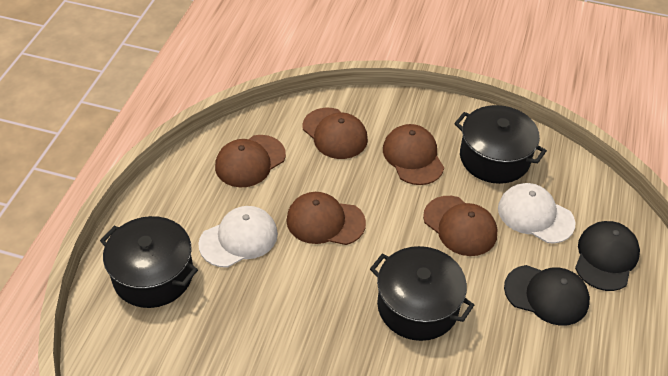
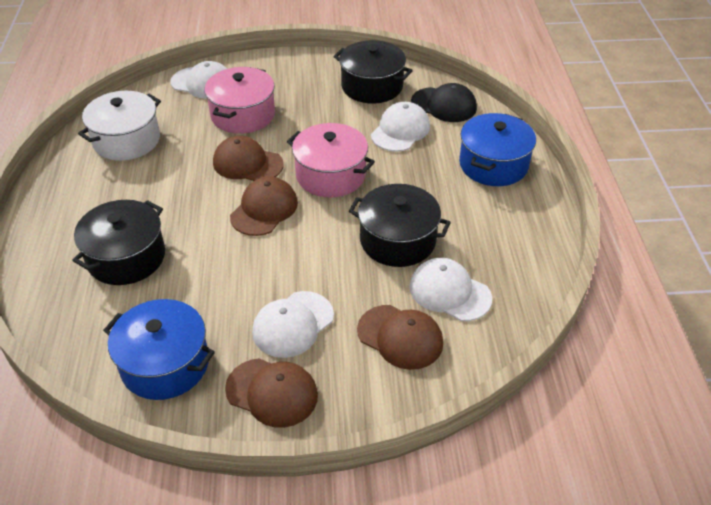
black cap: [504,265,590,326] [575,221,640,291] = 2 -> [411,83,477,122] = 1
blue pot: none = 0 -> [103,299,215,400] [459,113,536,186] = 2
brown cap: [215,135,286,187] [286,192,366,245] [302,108,368,159] [383,124,444,185] [423,196,497,256] = 5 -> [213,136,284,181] [225,358,318,428] [230,177,298,236] [357,305,443,370] = 4
pink pot: none = 0 -> [204,67,275,134] [287,123,375,198] = 2
white cap: [199,206,278,268] [498,183,576,243] = 2 -> [170,61,227,99] [252,291,334,358] [371,102,430,152] [409,258,492,321] = 4
white pot: none = 0 -> [78,91,161,161] = 1

